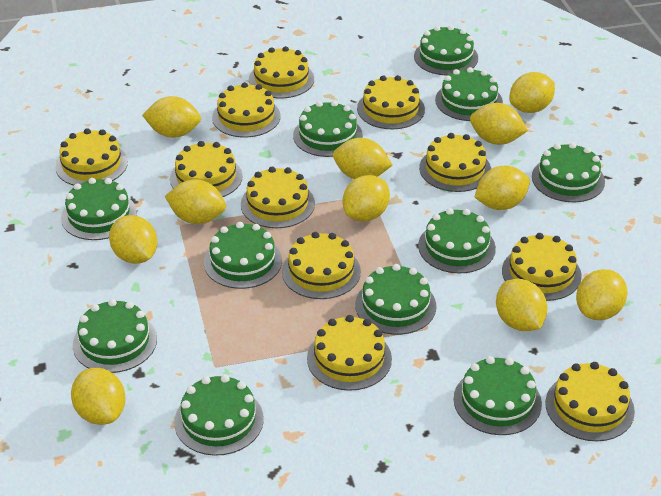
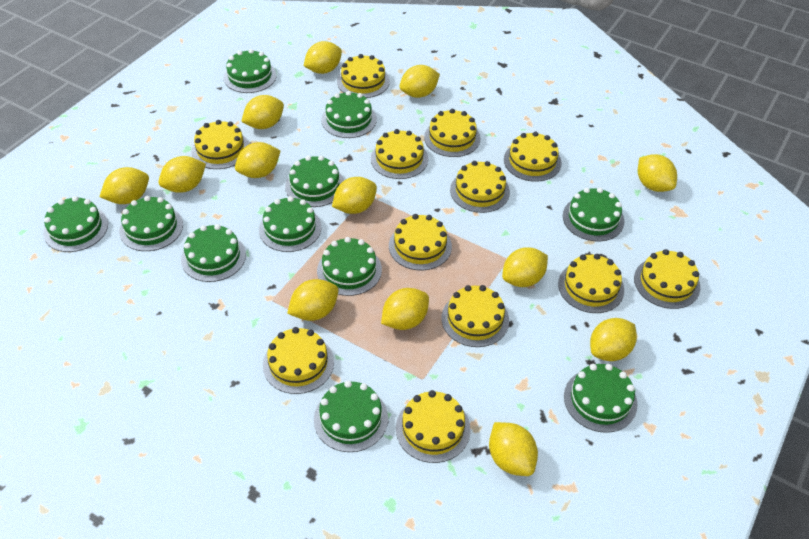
yellow cake: [55,128,128,185] [170,141,243,197] [212,82,281,137] [241,167,315,228] [249,46,314,98] [282,232,361,299] [307,315,392,391] [357,75,425,129] [419,133,491,192] [502,233,582,301] [545,362,635,441] = 11 -> [191,120,249,169] [263,327,334,394] [337,54,390,98] [371,129,428,179] [389,214,452,270] [396,390,471,463] [424,109,480,157] [441,285,509,347] [450,161,510,213] [504,132,562,182] [558,254,624,313] [634,249,700,309] = 12
yellow lemon: [71,368,126,425] [109,215,157,264] [142,96,201,138] [165,179,226,224] [333,138,392,179] [343,175,390,221] [470,103,528,145] [475,166,530,210] [496,279,548,331] [509,72,555,113] [576,269,627,320] = 11 -> [100,167,149,204] [158,156,206,193] [235,142,281,178] [241,95,284,129] [287,279,338,321] [304,41,342,74] [332,177,377,214] [381,288,429,330] [400,65,440,98] [489,422,538,476] [502,247,548,287] [590,318,637,361] [638,154,677,192] = 13

